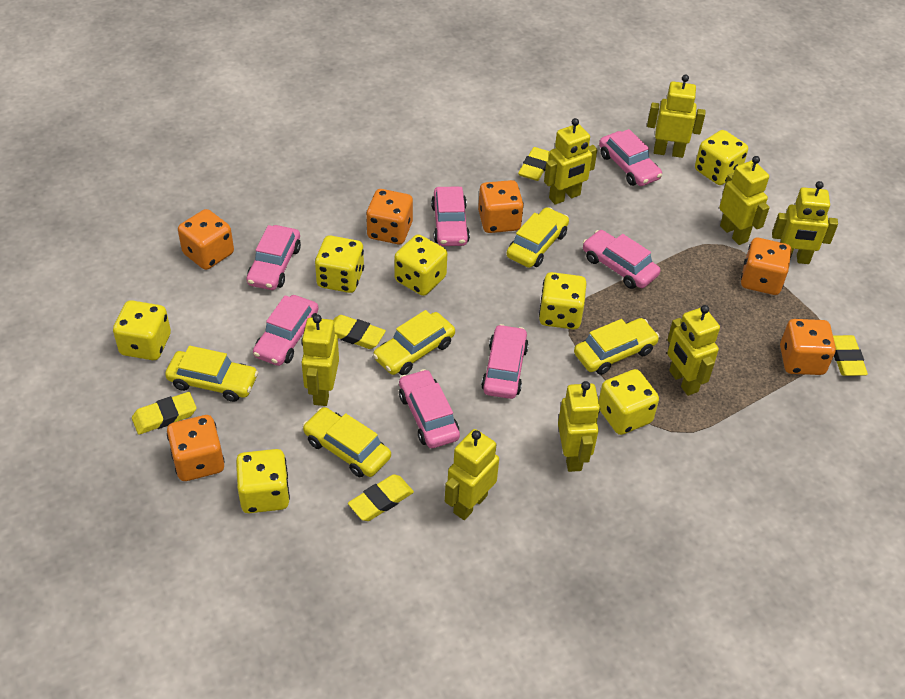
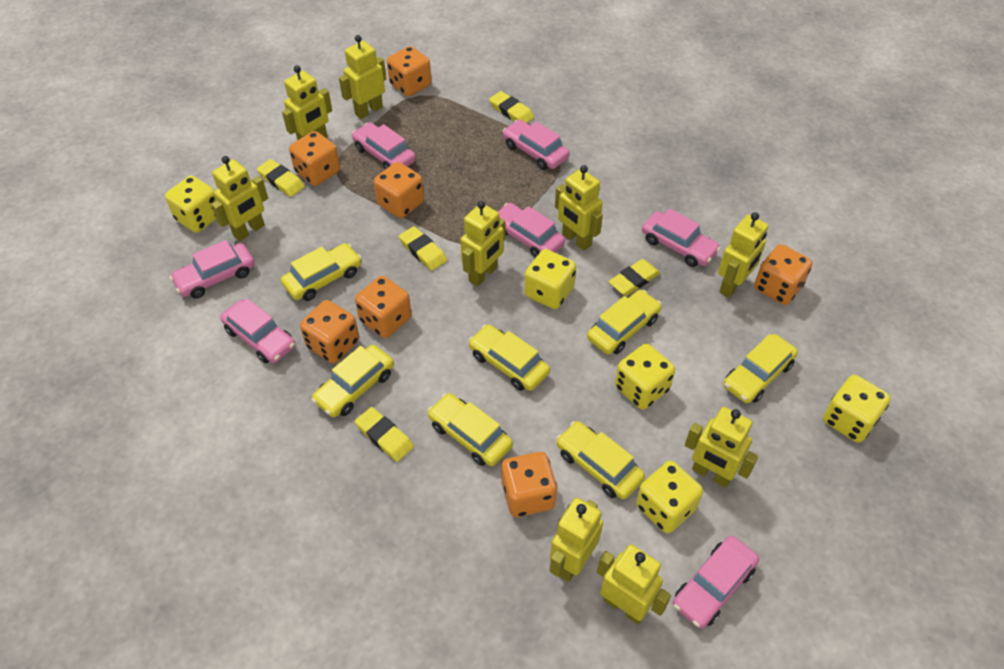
orange dice: [167,415,225,481] [178,209,234,270] [366,189,413,244] [478,180,524,233] [741,238,792,295] [780,319,836,375] = 6 -> [289,131,340,186] [300,300,359,363] [355,276,412,338] [374,162,424,218] [387,46,431,97] [501,452,557,517] [754,244,812,305] = 7
yellow car: [165,346,258,402] [303,407,391,477] [373,310,455,375] [507,207,569,268] [574,318,660,375] = 5 -> [281,243,362,301] [311,345,394,417] [427,393,513,466] [468,324,550,391] [556,421,645,499] [587,290,662,354] [723,334,798,403] = 7
yellow dice: [113,300,171,360] [236,449,290,513] [315,236,364,293] [394,235,447,296] [539,272,587,329] [599,369,659,435] [695,130,748,185] = 7 -> [165,176,216,233] [524,249,576,309] [615,344,675,410] [636,461,703,533] [823,375,891,443] = 5
yellow robot: [301,314,339,406] [445,429,499,520] [544,118,597,205] [558,381,600,472] [647,75,706,158] [667,305,720,396] [719,156,770,245] [772,181,838,264] = 8 -> [211,156,268,241] [282,66,332,140] [339,35,386,119] [460,201,506,286] [550,497,603,582] [555,165,603,251] [597,544,671,624] [685,407,758,488] [718,212,768,298] = 9

